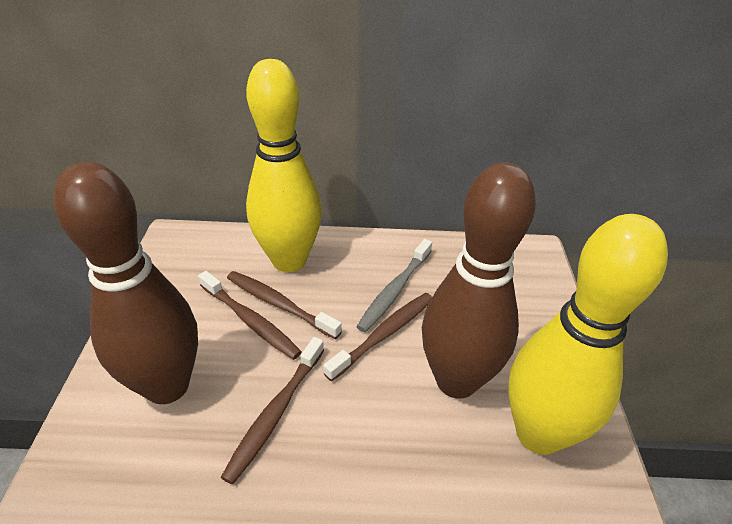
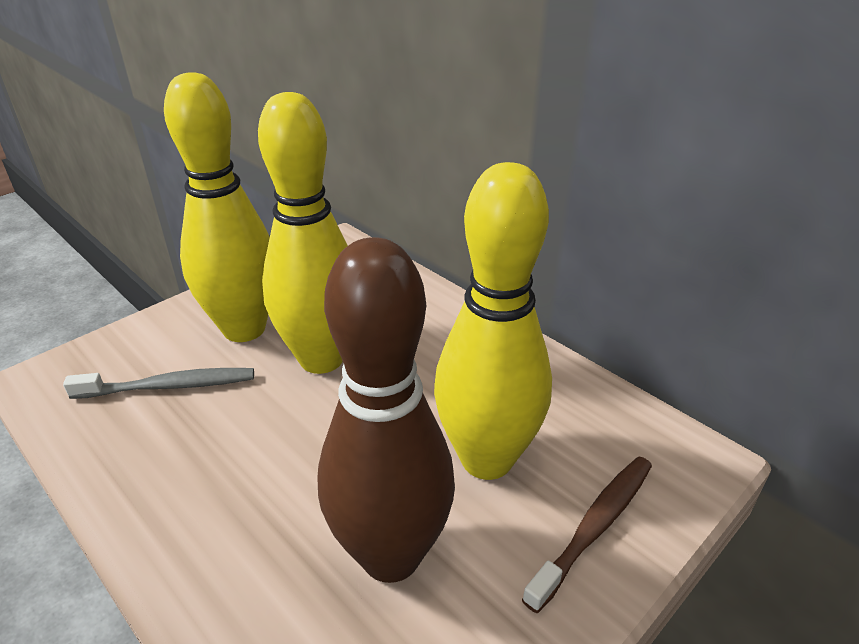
brown bowling pin: [54,162,198,404] [422,162,536,399] = 2 -> [317,237,455,583] = 1
brown toothbrush: [198,271,302,360] [221,337,324,485] [227,271,342,339] [323,293,432,381] = 4 -> [522,457,652,613] = 1
yellow bowling pin: [246,59,322,272] [508,214,668,455] = 2 -> [164,72,270,342] [258,92,348,374] [434,162,552,480] = 3

